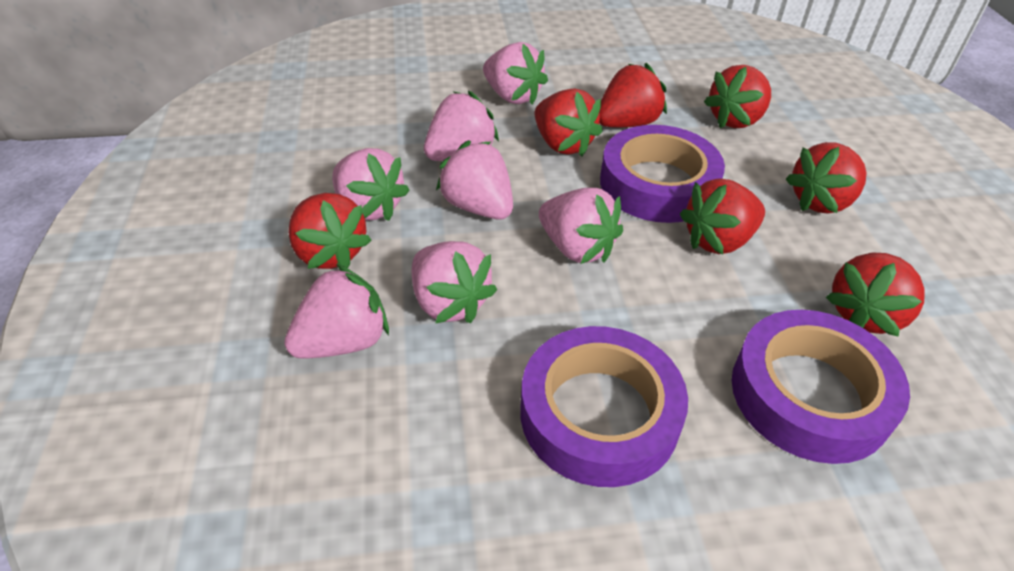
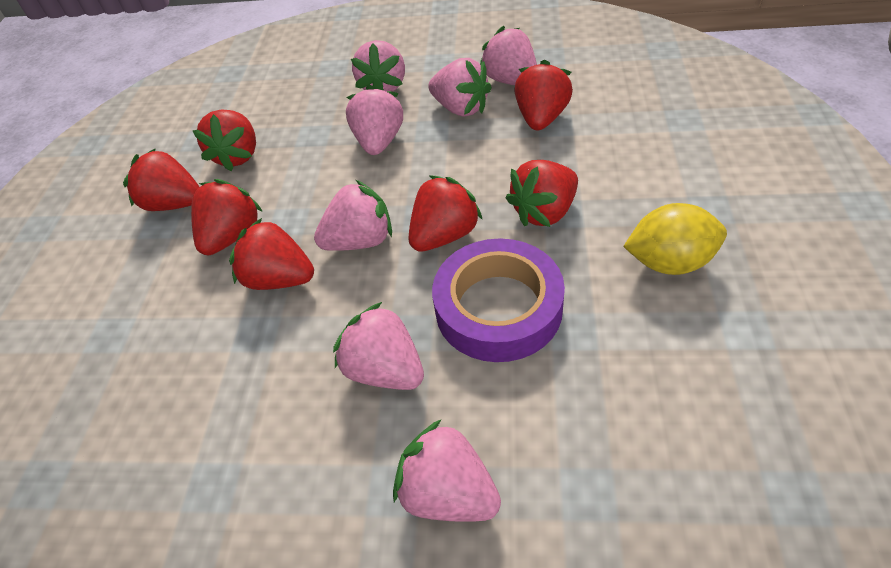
purple tape: [521,326,688,487] [600,125,725,223] [732,310,910,464] = 3 -> [432,238,565,362] = 1
yellow lemon: none = 0 -> [623,203,727,275] = 1

